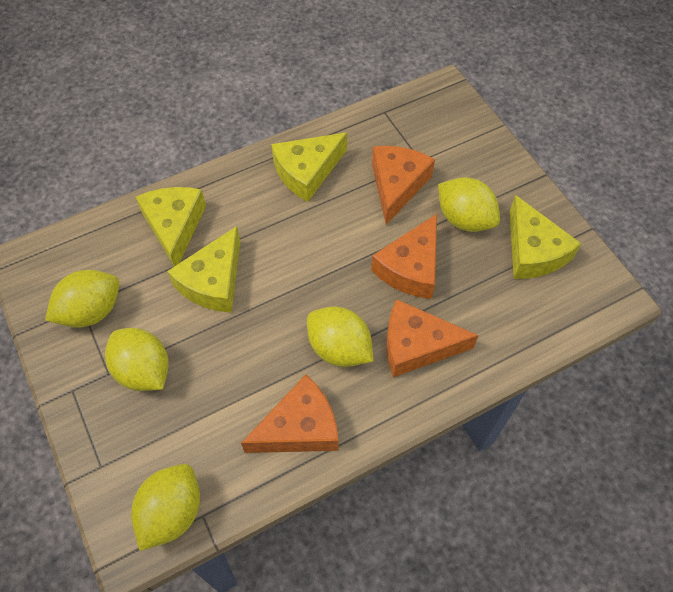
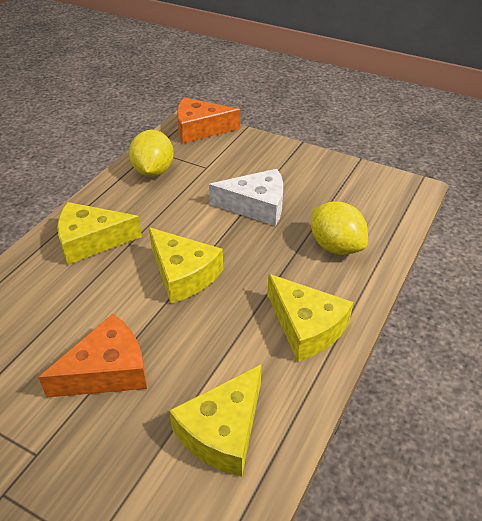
orange cheese: [241,374,339,453] [371,214,437,299] [372,146,435,225] [386,299,479,377] = 4 -> [38,314,147,397] [177,97,240,143] = 2
white cheese: none = 0 -> [209,169,283,226] = 1
yellow lemon: [45,270,120,328] [105,328,169,391] [131,464,200,551] [307,307,374,367] [438,177,500,232] = 5 -> [129,130,174,177] [311,201,368,255] = 2

